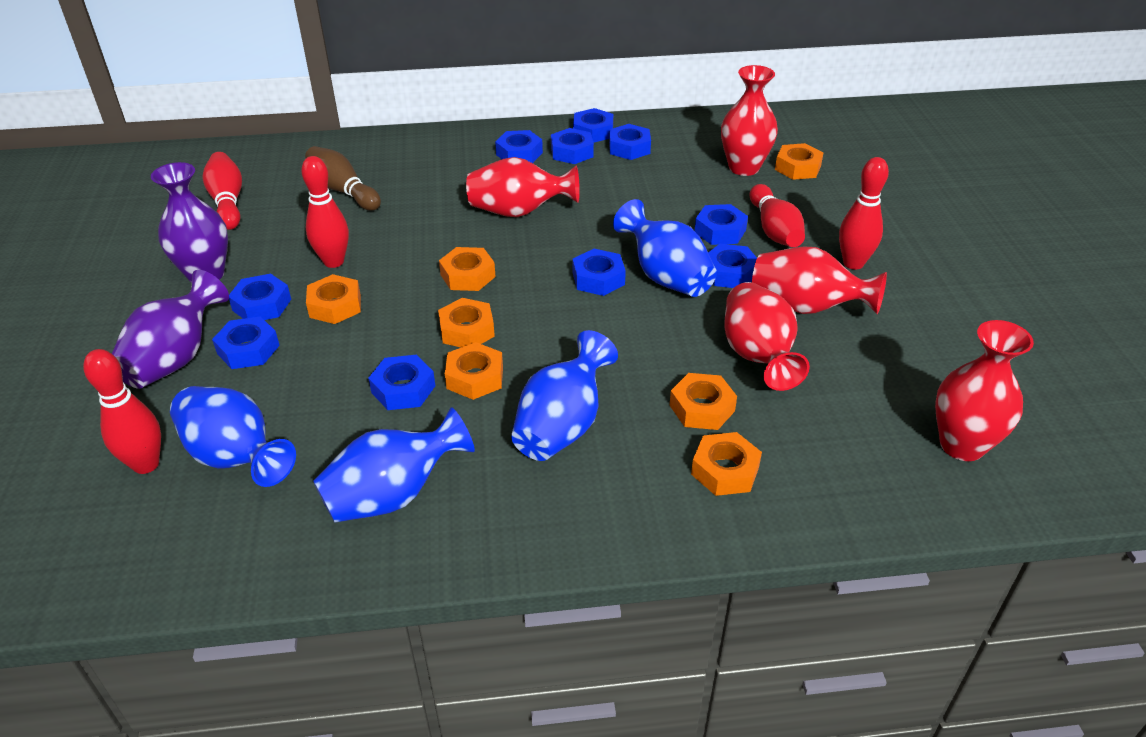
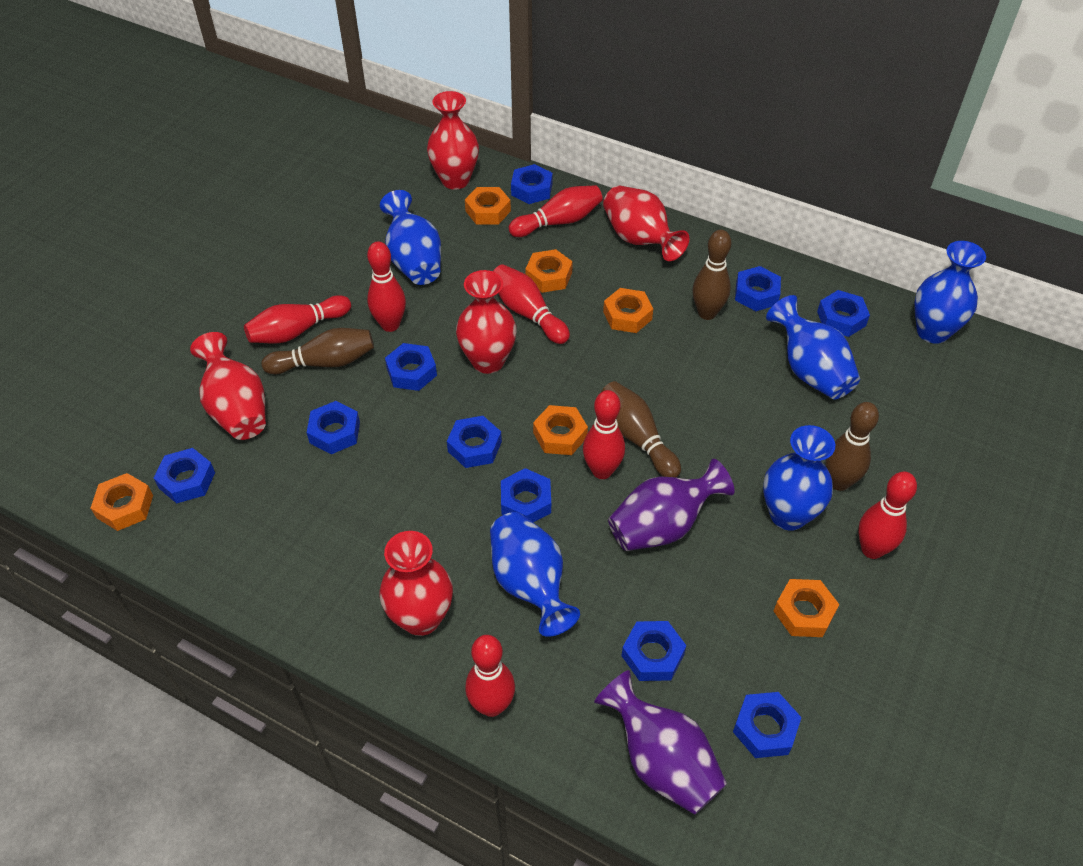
blue vase: [170,386,296,487] [313,407,475,523] [511,330,618,461] [613,199,717,297] = 4 -> [380,190,441,285] [490,512,580,637] [763,425,835,531] [766,295,860,400] [914,241,986,344] = 5
brown bowling pin: [305,146,381,211] = 1 -> [261,328,374,374] [601,381,681,478] [692,230,731,320] [825,402,879,491] = 4
orange nut: [306,274,361,324] [438,298,495,347] [439,247,496,291] [445,342,503,400] [669,373,737,430] [691,432,762,496] [775,143,823,180] = 7 -> [91,473,153,531] [465,187,511,224] [525,249,573,293] [533,405,588,455] [603,288,653,333] [774,579,839,637] = 6
red bowling pin: [83,349,161,474] [203,152,242,230] [301,156,349,268] [750,184,805,247] [839,157,889,270] = 5 -> [244,295,351,343] [367,241,406,332] [465,635,515,717] [493,264,570,344] [509,185,603,237] [583,390,625,479] [858,472,917,559] = 7

